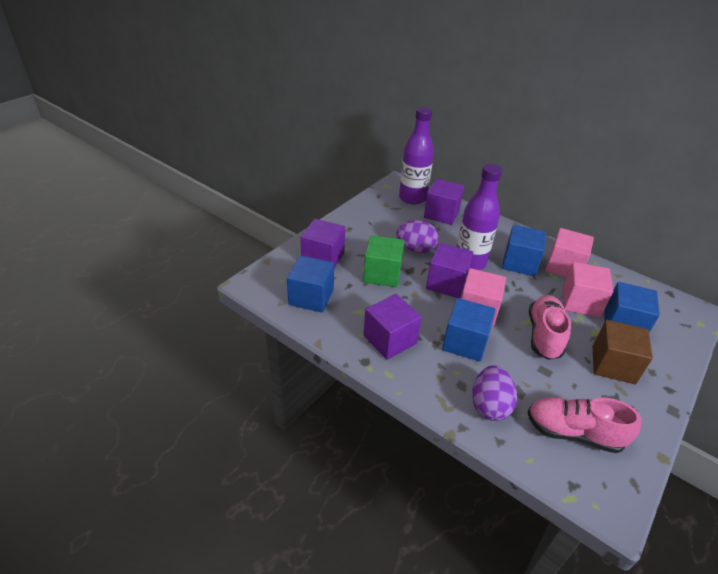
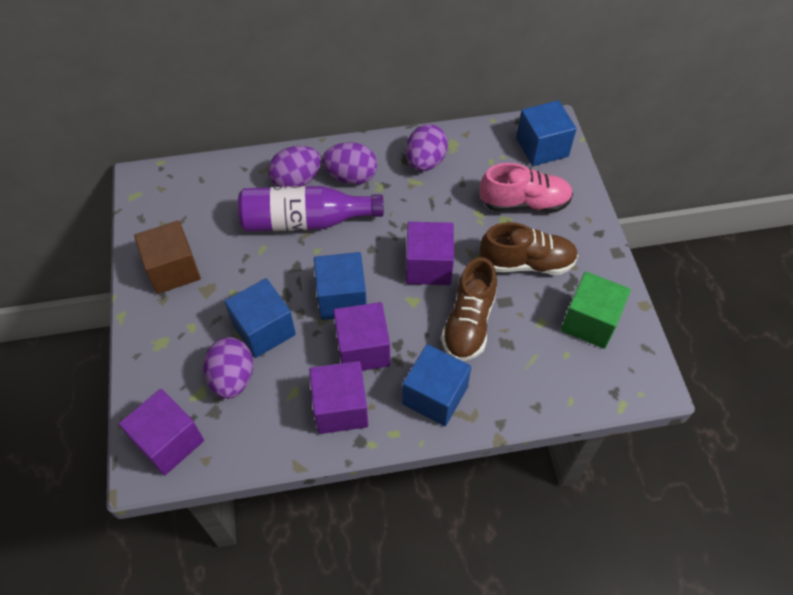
brown shoe: none = 0 -> [441,257,497,361] [480,222,578,275] = 2
pink cube: [461,268,506,327] [545,228,594,277] [562,262,613,318] = 3 -> none = 0
pink shoe: [528,397,642,453] [529,295,571,360] = 2 -> [480,163,573,212] = 1
purple bottle: [399,107,434,204] [457,164,502,270] = 2 -> [238,186,384,232] = 1
purple egg: [396,220,439,253] [472,365,517,421] = 2 -> [203,337,253,399] [268,146,321,187] [322,142,377,185] [406,124,448,171] = 4

